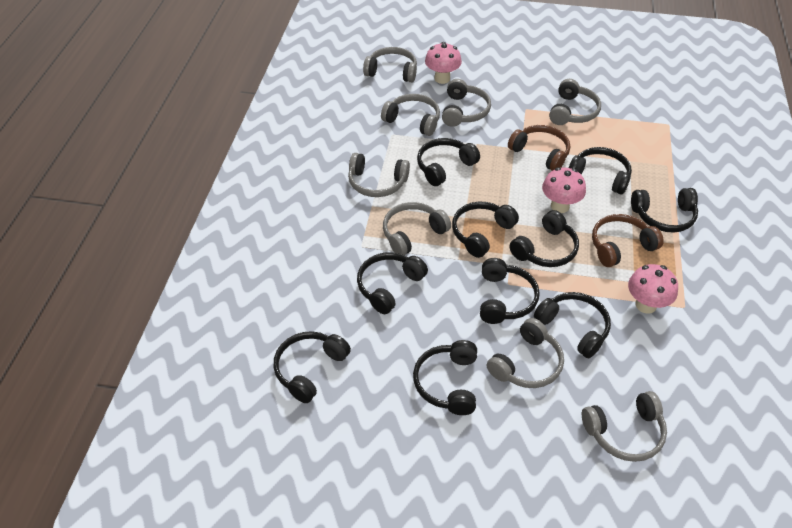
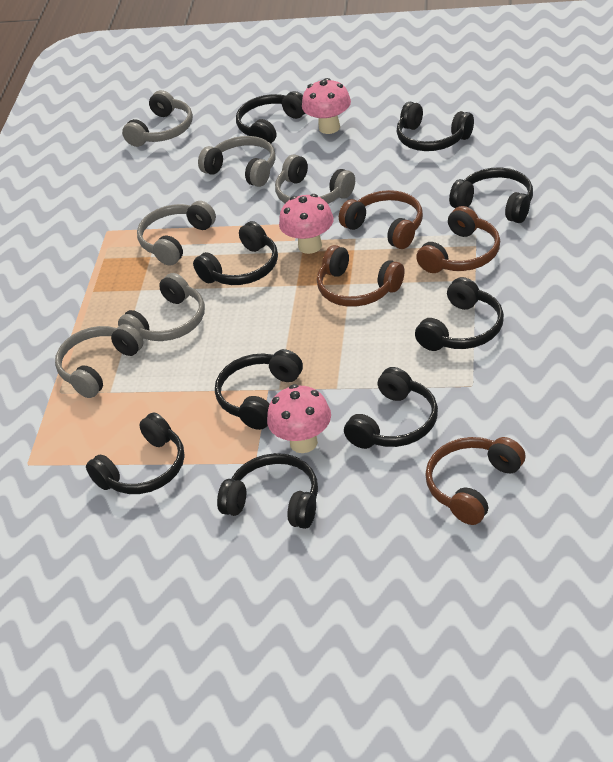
black headphones: [274,331,351,403] [357,252,428,314] [413,340,477,415] [417,138,480,186] [452,202,519,258] [480,258,540,324] [510,210,579,267] [534,292,611,358] [569,147,632,195] [631,188,698,233] = 10 -> [86,413,185,494] [193,221,278,285] [215,349,303,430] [217,453,318,529] [236,91,305,143] [344,367,438,449] [397,102,474,151] [415,277,504,351] [449,168,533,223] = 9
brown headphones: [508,125,570,171] [592,214,664,267] = 2 -> [317,245,405,307] [339,190,423,249] [416,206,500,273] [425,437,526,525] = 4
grey headphones: [348,153,410,197] [363,47,417,82] [381,94,440,136] [383,202,451,255] [442,79,491,127] [487,318,564,388] [549,79,601,125] [582,391,667,462] = 8 -> [55,324,144,398] [118,273,205,341] [122,90,193,147] [137,201,216,266] [198,136,276,187] [275,154,355,204] = 6

